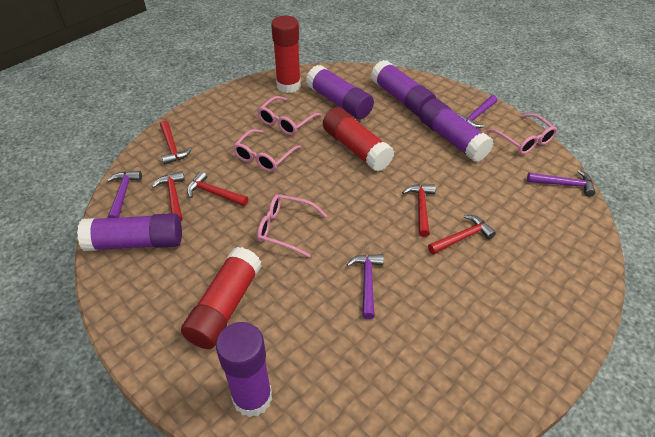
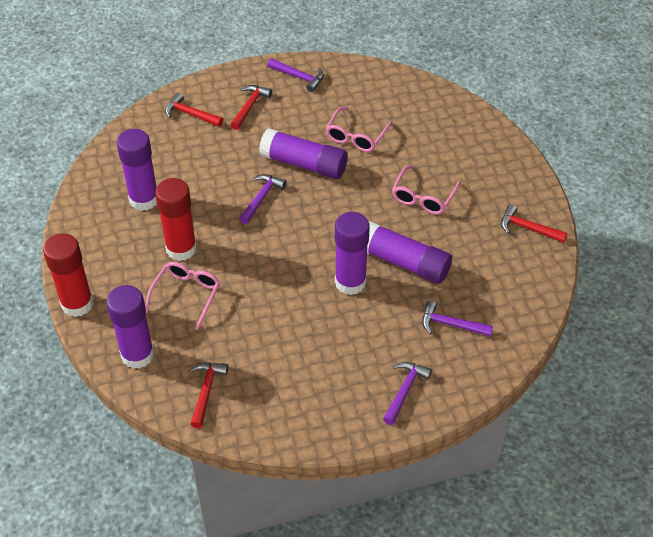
pink glasses: [233,129,302,172] [257,96,322,135] [257,194,327,257] [486,113,557,154] = 4 -> [145,262,220,330] [325,107,392,152] [392,165,461,214] = 3
red glue stick: [181,247,262,349] [271,16,301,93] [323,107,394,172] = 3 -> [43,234,93,317] [155,178,197,261] = 2
red hammer: [152,171,185,222] [160,121,192,165] [187,171,248,206] [402,184,436,237] [428,215,496,255] = 5 -> [165,93,223,127] [189,362,228,428] [231,85,272,130] [501,204,567,243] = 4

